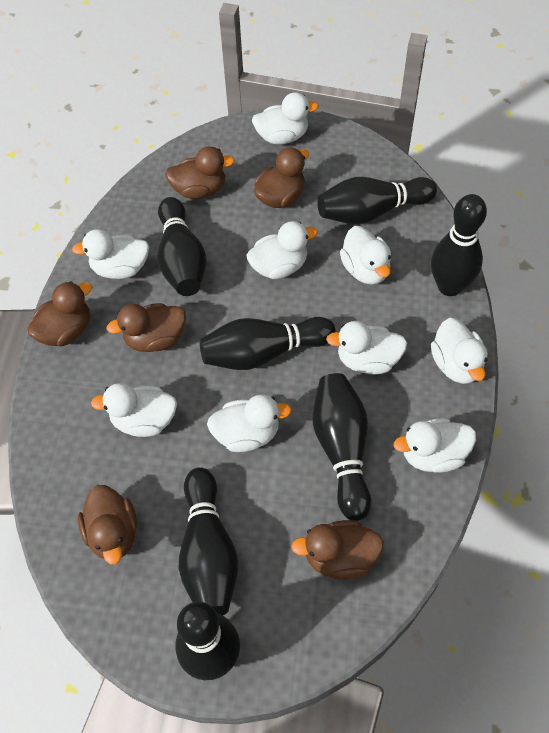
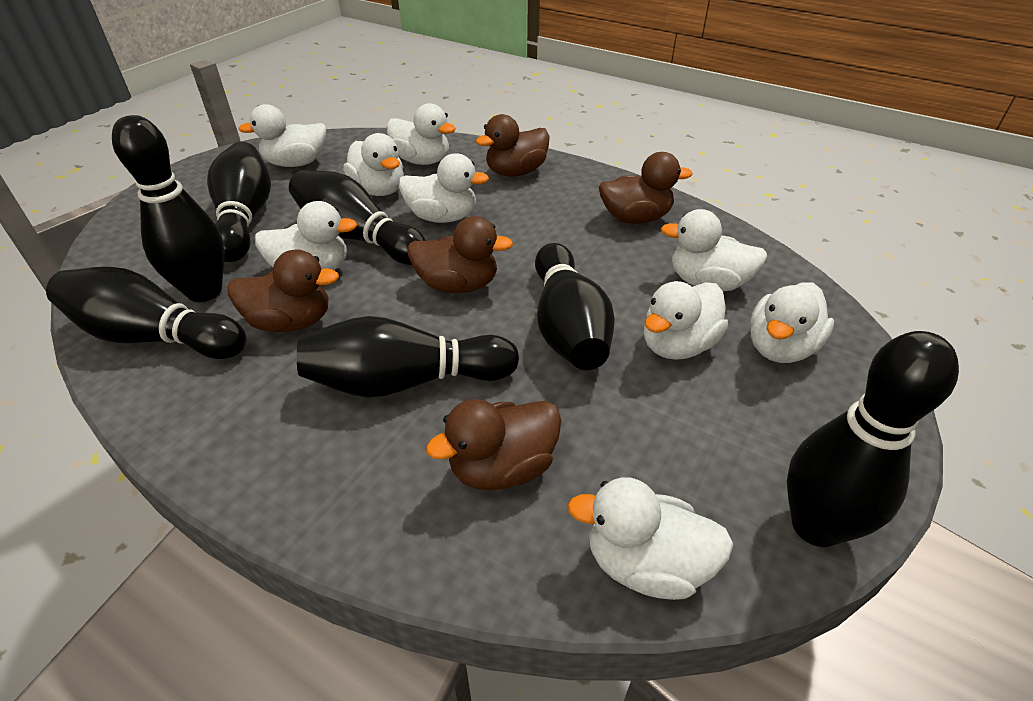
brown duck: [27,281,92,346] [78,485,137,564] [106,303,186,352] [165,147,235,199] [254,147,309,208] [291,520,384,580] = 6 -> [228,249,339,332] [408,216,513,293] [426,399,561,491] [476,114,550,177] [599,152,693,224] = 5

